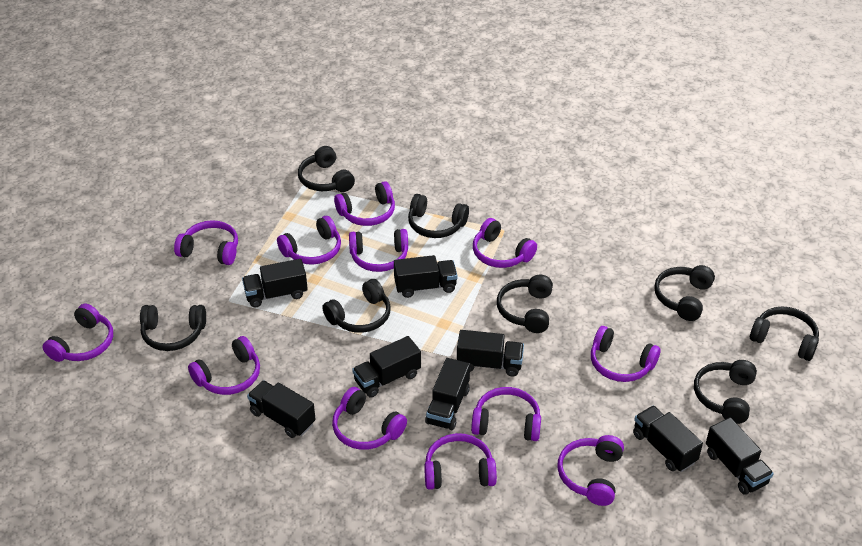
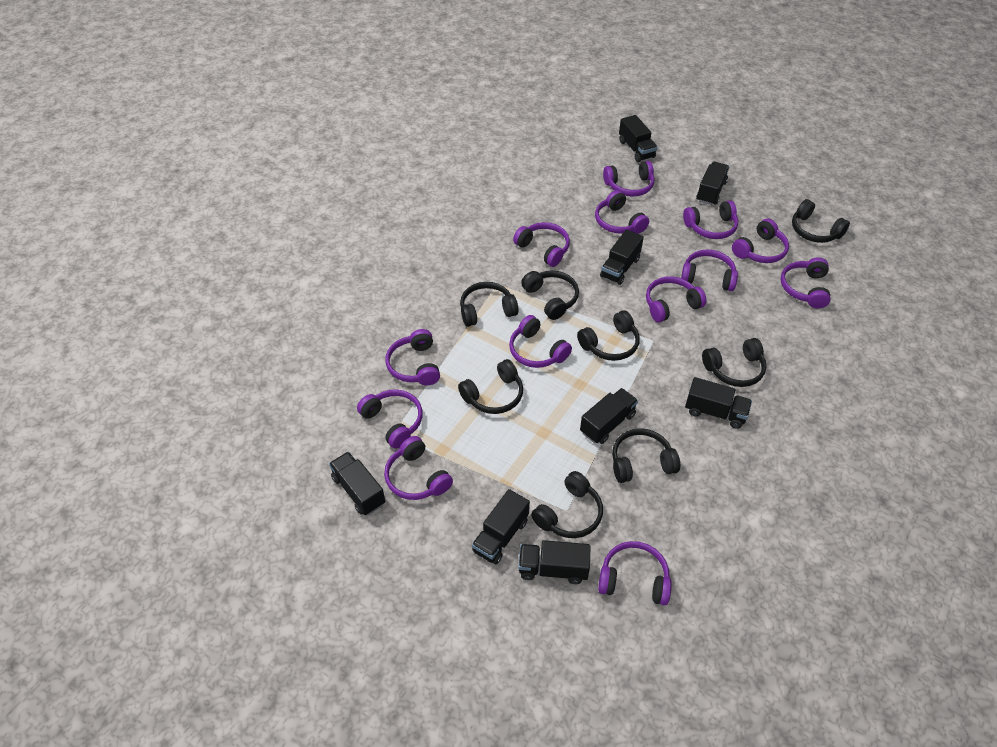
purple headphones: [43,303,113,362] [174,220,238,265] [188,336,260,395] [277,216,341,265] [332,387,407,450] [334,181,395,226] [349,229,408,272] [424,433,497,490] [471,387,541,441] [473,218,537,268] [557,435,624,506] [591,326,660,382] = 12 -> [357,389,423,449] [384,436,453,500] [385,329,440,386] [509,315,572,368] [513,222,570,267] [595,190,649,234] [598,541,672,605] [603,161,655,196] [646,276,707,322] [681,250,738,291] [683,200,738,239] [732,219,789,263] [780,257,831,308] = 13

